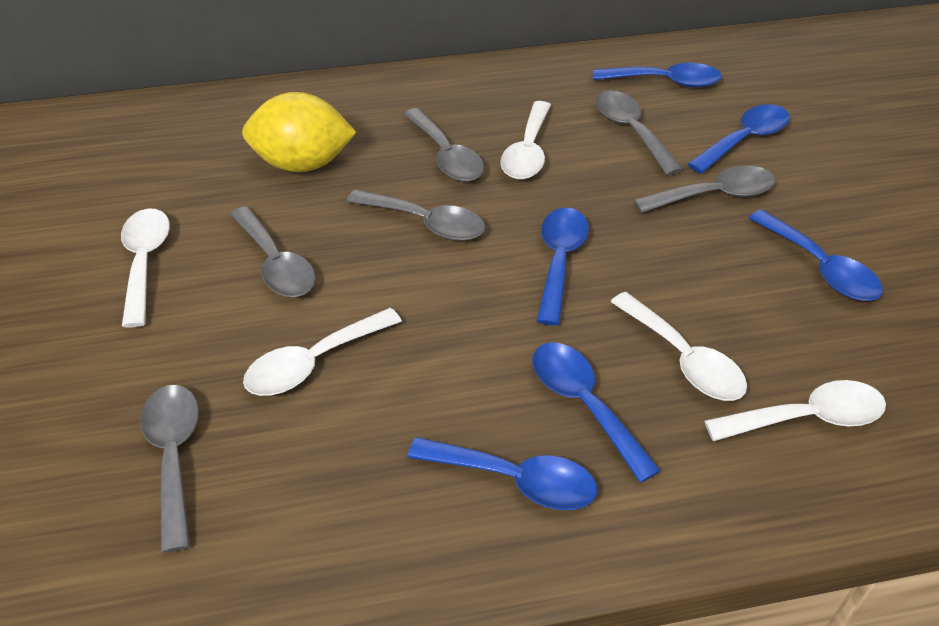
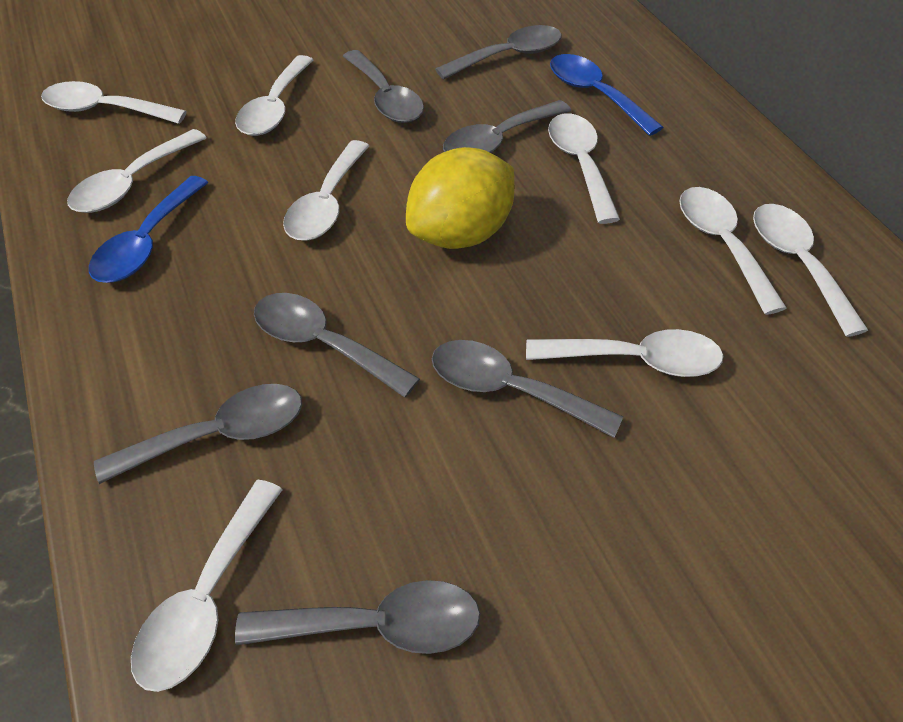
blue spoon: [407,437,597,510] [532,342,661,483] [537,208,589,325] [593,63,722,88] [688,104,790,173] [749,210,883,301] = 6 -> [89,176,209,283] [550,54,663,136] = 2
grey spoon: [140,385,199,553] [230,206,316,297] [346,189,485,241] [404,108,484,182] [595,90,683,175] [634,165,775,213] = 6 -> [94,384,302,484] [235,580,480,654] [254,293,420,398] [343,50,424,123] [432,340,623,438] [435,25,562,80] [443,100,571,153] = 7
white spoon: [121,208,170,328] [243,308,402,396] [500,101,551,180] [611,292,747,401] [705,380,886,441] = 5 -> [41,81,187,124] [67,129,206,213] [131,480,283,692] [235,55,313,136] [283,140,369,241] [526,329,723,377] [548,113,620,224] [679,187,787,315] [753,204,868,337] = 9

